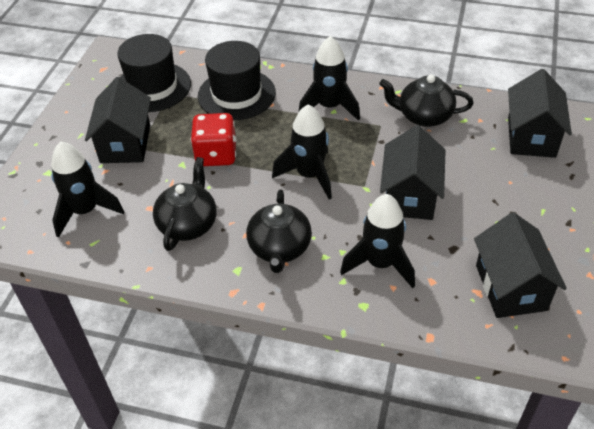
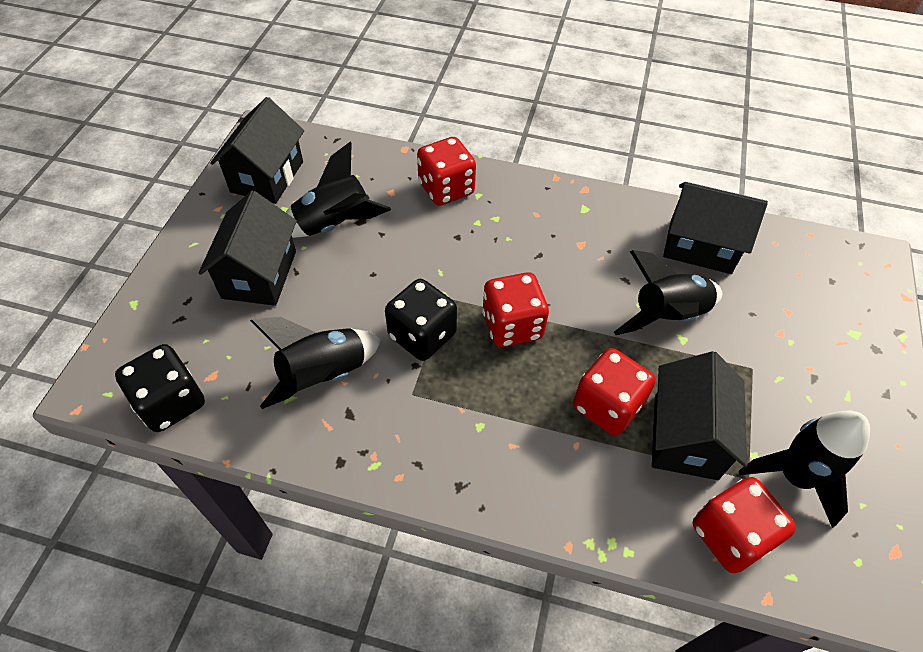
black dice: none = 0 -> [115,344,205,432] [385,279,457,361] = 2
black hat: [117,34,191,112] [198,41,276,120] = 2 -> none = 0
black teapot: [153,157,217,251] [246,190,312,273] [379,74,473,127] = 3 -> none = 0
red dice: [191,113,236,166] = 1 -> [417,137,476,206] [482,272,549,347] [573,348,656,436] [693,477,796,573] = 4

